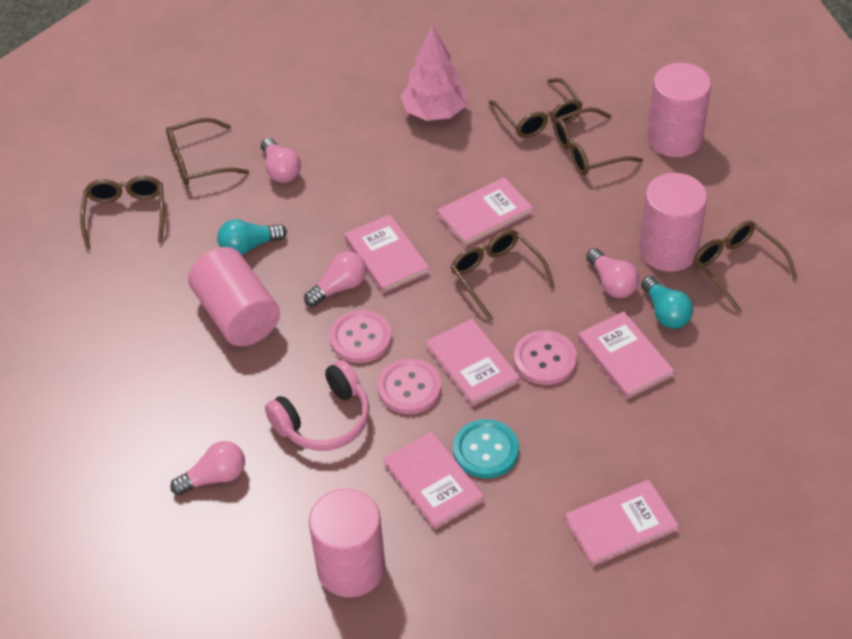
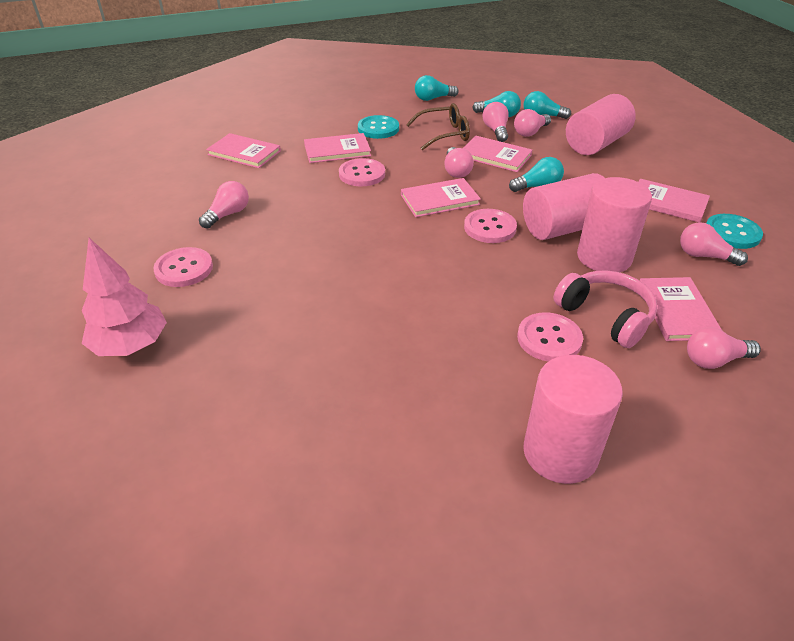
brown glasses: [80,176,164,249] [166,118,249,185] [451,229,555,321] [489,78,582,138] [553,107,643,175] [693,220,797,313] = 6 -> [406,103,470,150] = 1
pink button: [330,310,392,363] [378,358,441,414] [514,330,577,385] = 3 -> [153,247,213,287] [339,158,385,186] [464,209,517,243] [517,312,583,362] = 4
pink light bulb: [170,441,245,495] [261,138,301,183] [304,251,367,307] [586,248,639,298] = 4 -> [199,181,249,229] [444,147,474,178] [482,102,509,142] [514,109,551,137] [680,222,748,266] [687,327,761,369] = 6
turquoise button: [453,419,519,478] = 1 -> [358,115,399,139] [706,214,763,249] = 2
turquoise light bulb: [217,219,287,255] [641,276,693,329] = 2 -> [415,75,459,101] [472,91,521,117] [509,157,564,192] [523,91,571,119] = 4

